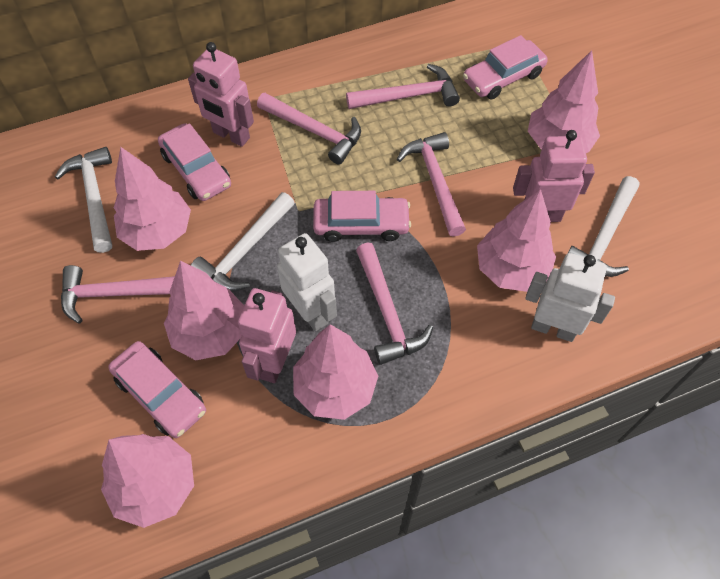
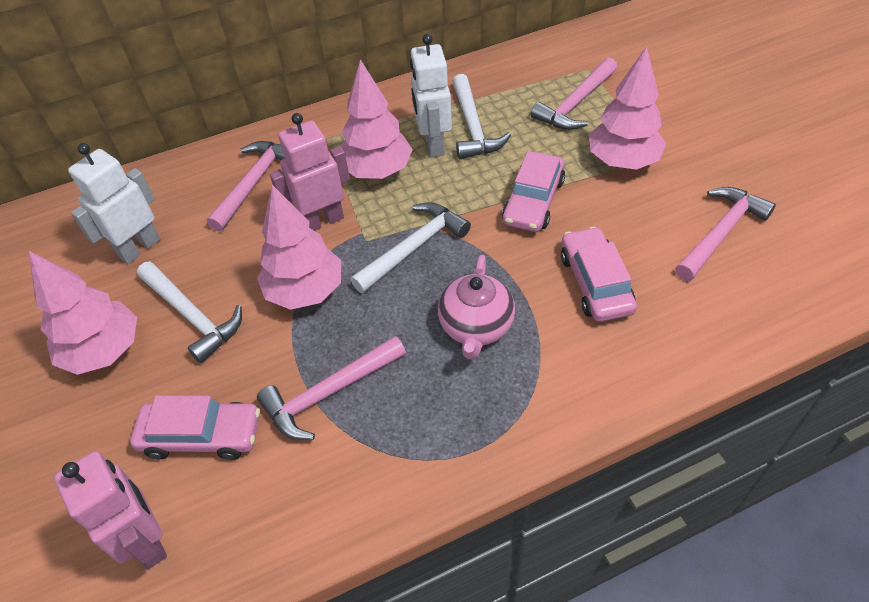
pink car: [108,341,206,438] [158,123,231,201] [313,191,411,242] [463,35,548,99] = 4 -> [130,396,260,460] [502,151,565,232] [561,227,637,322] = 3
pink hammer: [61,265,175,324] [257,93,361,165] [346,64,460,109] [356,243,433,365] [397,132,466,237] = 5 -> [207,141,285,232] [257,336,406,440] [531,58,617,130] [675,187,776,281] = 4
pink robot: [188,42,254,147] [238,288,296,383] [513,130,595,222] = 3 -> [54,451,167,569] [270,113,350,231] = 2
pink teapot: none = 0 -> [438,255,515,360] = 1
pink tree: [101,434,194,528] [114,147,191,251] [164,261,244,360] [293,324,378,420] [477,189,556,292] [528,51,600,153] = 6 -> [29,251,137,375] [257,185,341,310] [341,59,413,179] [589,46,666,170] = 4

